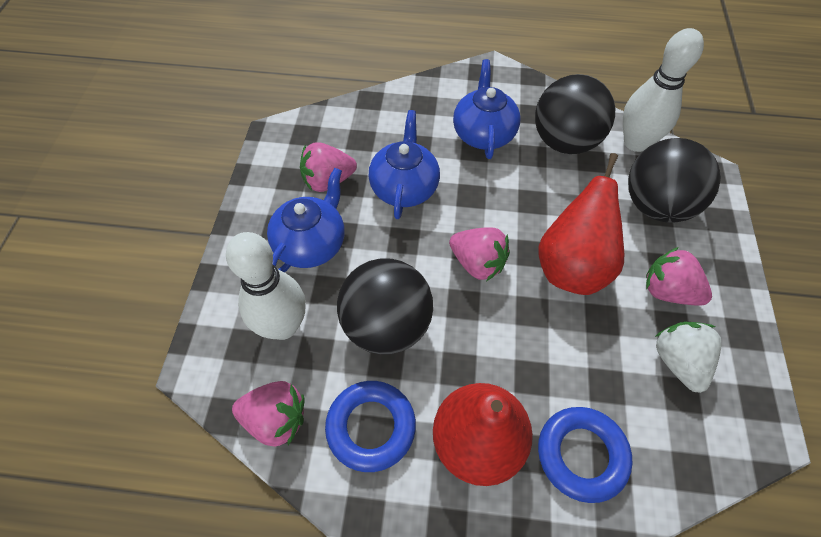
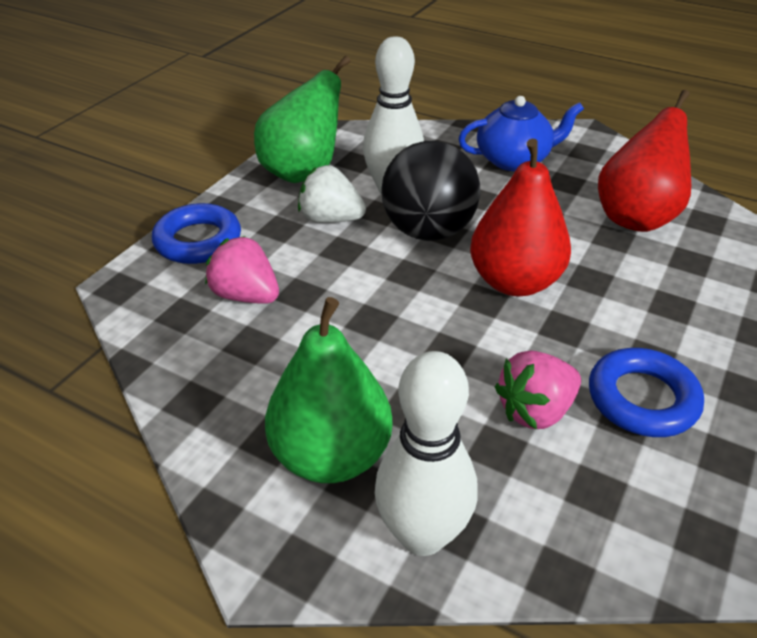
black ball: [337,259,433,355] [535,74,615,154] [628,138,721,223] = 3 -> [381,141,480,241] = 1
blue teapot: [267,168,344,272] [368,110,440,219] [453,59,520,159] = 3 -> [458,96,584,171] = 1
green pear: none = 0 -> [254,56,351,183] [265,297,393,483] = 2
pink strawberry: [232,381,304,447] [300,142,357,192] [449,227,510,281] [646,247,712,306] = 4 -> [205,236,279,304] [495,350,581,429] = 2

